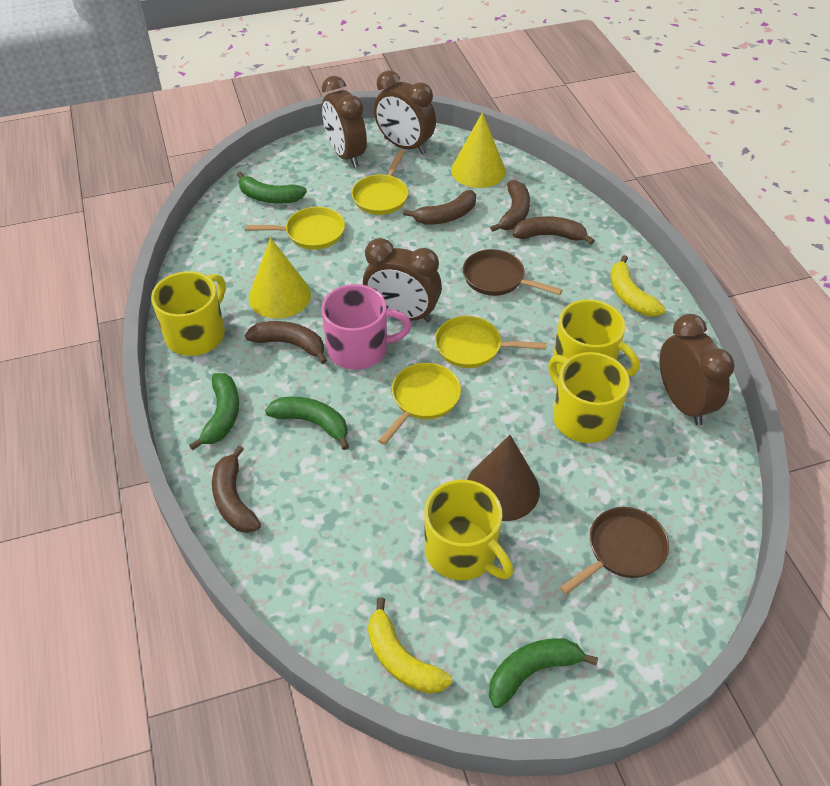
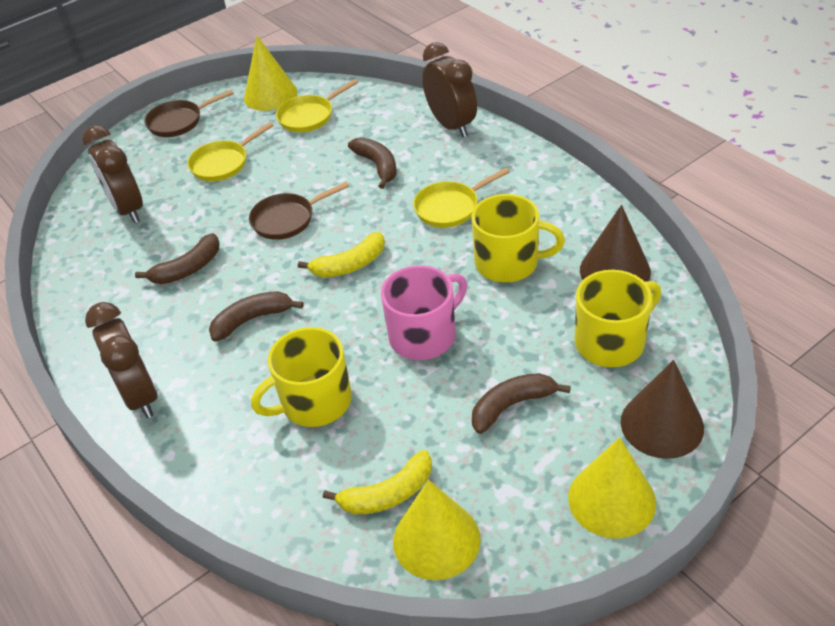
brown banana: [212,446,261,533] [245,321,327,364] [403,190,476,225] [490,180,530,232] [513,216,595,244] = 5 -> [135,233,219,284] [209,291,303,341] [348,137,397,189] [472,373,571,434] = 4
brown clock: [322,76,367,168] [363,238,442,322] [374,70,436,154] [660,314,735,426] = 4 -> [82,125,143,223] [85,302,157,418] [422,42,477,137] = 3
brown cone: [467,435,540,521] = 1 -> [580,205,651,282] [621,360,704,459] = 2
green banana: [189,373,239,450] [237,171,307,204] [265,397,349,450] [489,638,598,708] = 4 -> none = 0
yellow cone: [249,237,311,319] [451,112,506,188] = 2 -> [244,36,297,111] [393,480,481,580] [568,437,656,539] = 3
yellow mug: [151,271,226,356] [424,480,513,580] [548,352,630,443] [553,300,640,377] = 4 -> [251,327,352,427] [472,194,565,283] [575,270,661,367] = 3
yellow pan: [245,207,345,250] [352,150,408,215] [378,363,461,445] [435,316,547,368] = 4 -> [187,122,274,182] [276,79,358,132] [413,168,510,228] = 3

